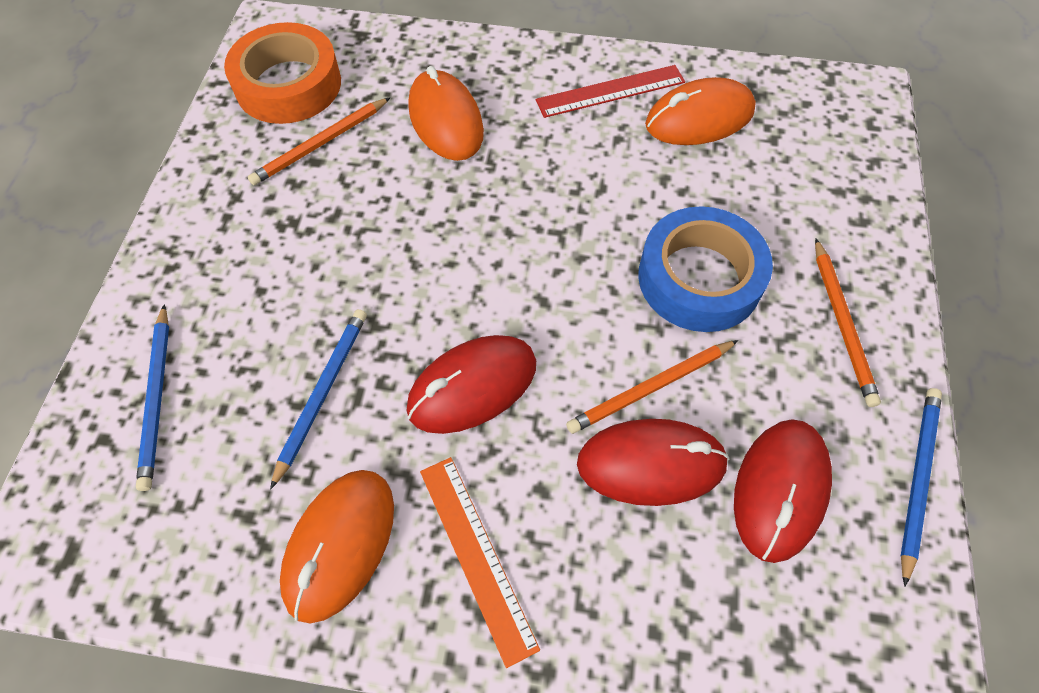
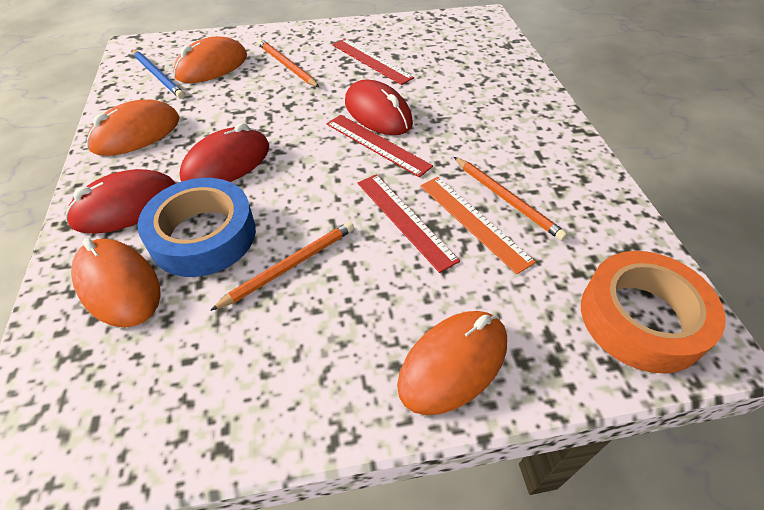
blue pencil: [136,304,169,491] [270,309,367,489] [900,388,942,587] = 3 -> [132,50,185,99] = 1
orange mouse: [280,470,394,624] [408,66,484,161] [645,77,756,145] = 3 -> [71,238,161,327] [87,99,180,156] [173,36,247,83] [397,311,507,415] = 4
red ruler: [536,65,685,118] = 1 -> [327,115,433,177] [332,39,414,85] [358,174,460,273] = 3

